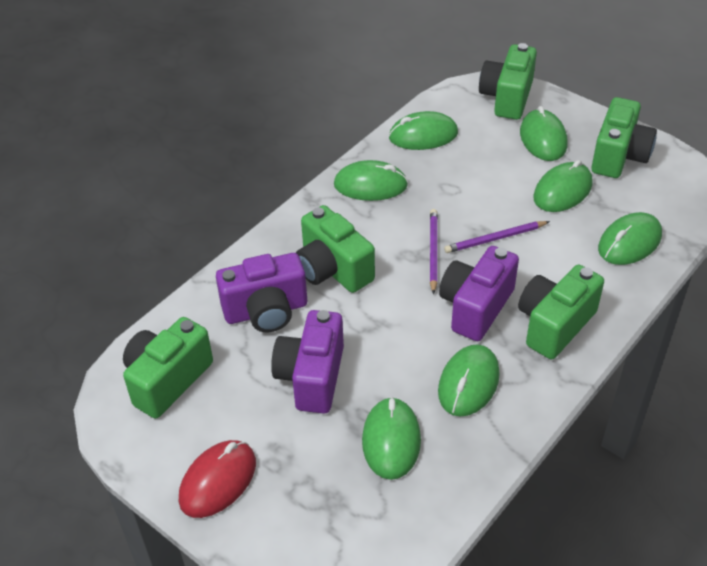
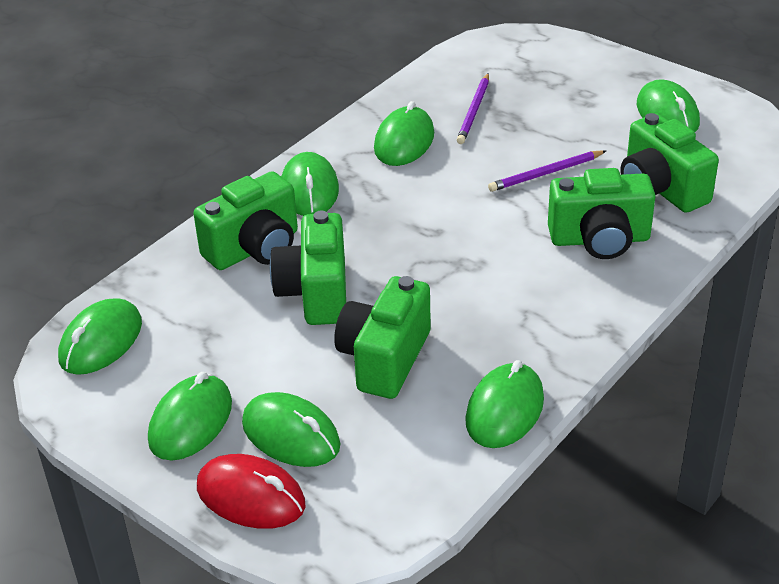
purple camera: [216,253,307,332] [271,310,344,414] [439,246,519,341] = 3 -> none = 0

